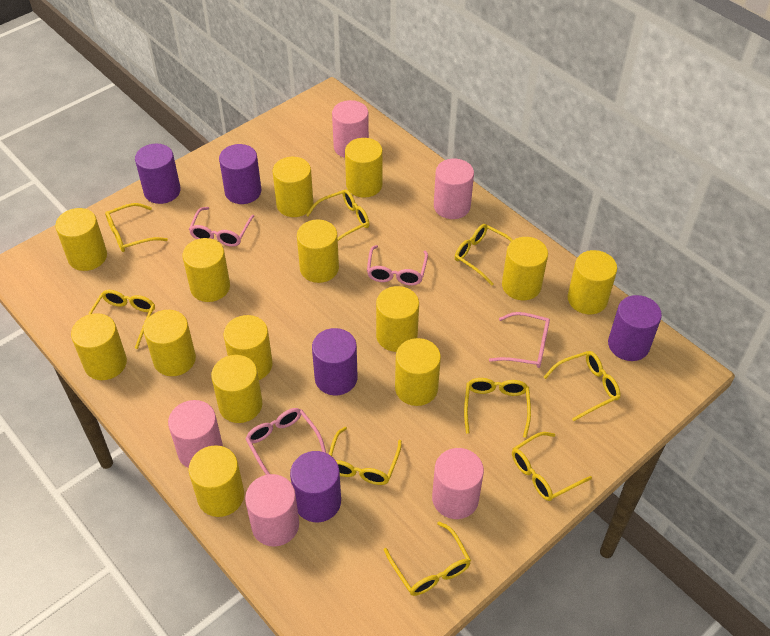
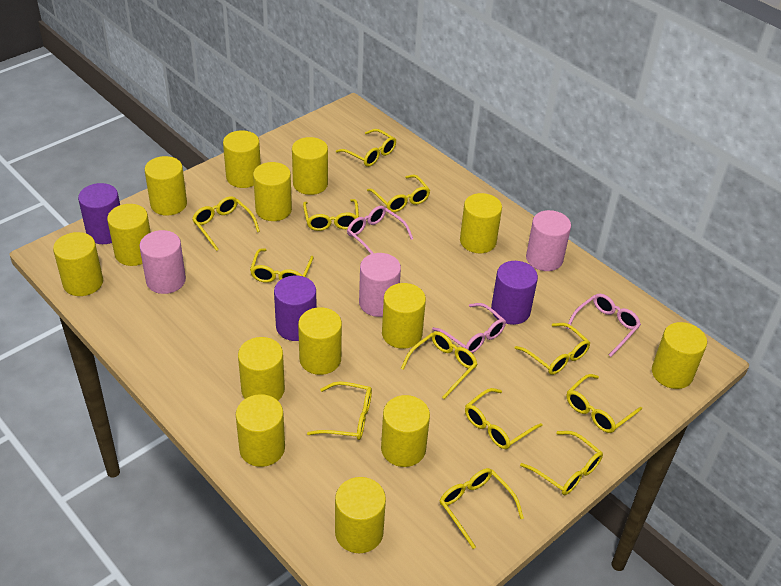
pink cylinder: [168,400,223,468] [245,474,299,547] [332,100,369,158] [432,448,484,519] [434,159,474,219] = 5 -> [139,230,186,294] [359,253,401,317] [526,210,571,271] = 3
pink glasses: [189,207,254,247] [245,408,326,475] [367,245,428,286] [489,312,550,368] = 4 -> [347,206,413,254] [432,303,506,353] [566,293,641,357] = 3
purple cylinder: [135,144,181,204] [219,144,261,204] [290,451,341,522] [312,328,357,395] [608,295,662,361] = 5 -> [78,183,120,244] [274,275,317,341] [491,261,538,325] = 3
yellow glasses: [88,290,155,349] [105,203,168,252] [306,189,370,241] [329,427,402,485] [384,522,471,596] [455,224,513,286] [464,378,531,438] [512,432,592,501] [544,351,621,421] = 9 -> [192,196,260,251] [250,248,314,283] [303,199,359,231] [307,381,372,440] [336,129,396,167] [367,175,430,212] [401,331,477,399] [440,468,524,549] [465,388,542,449] [515,323,590,375] [520,431,603,495] [567,374,642,433] = 12

